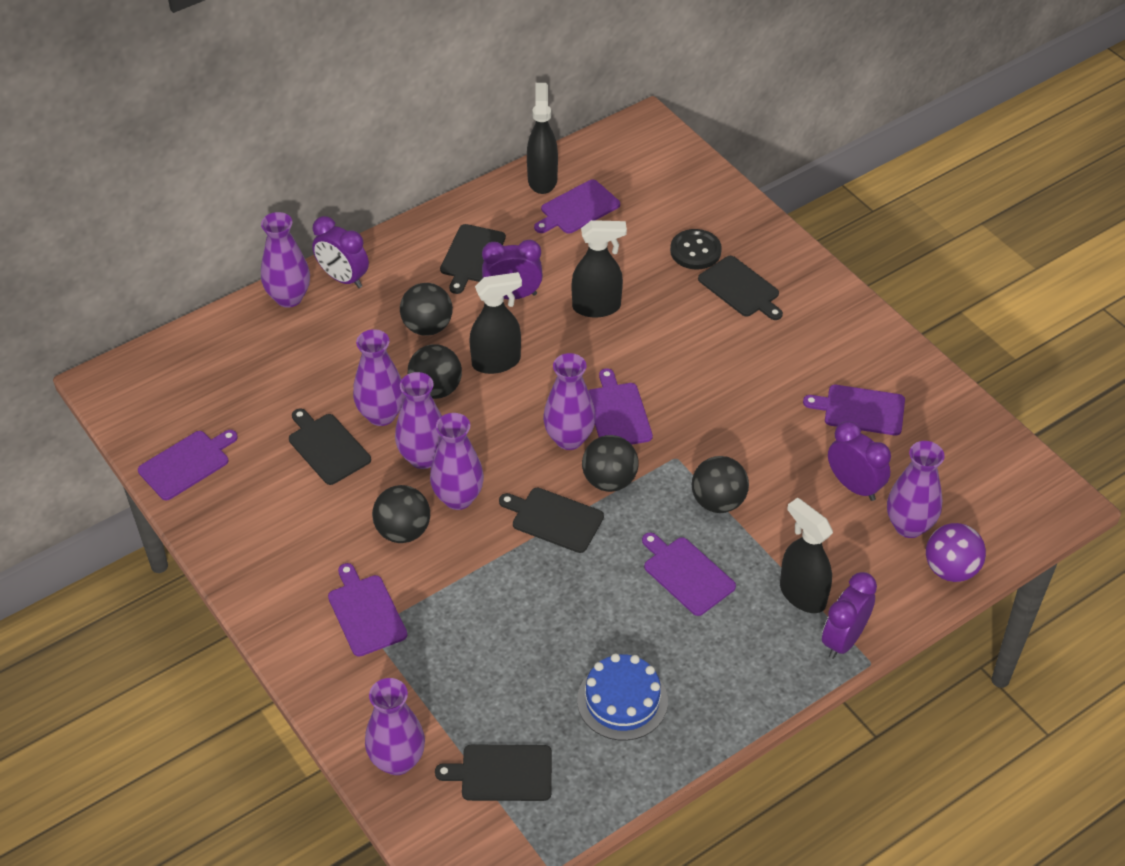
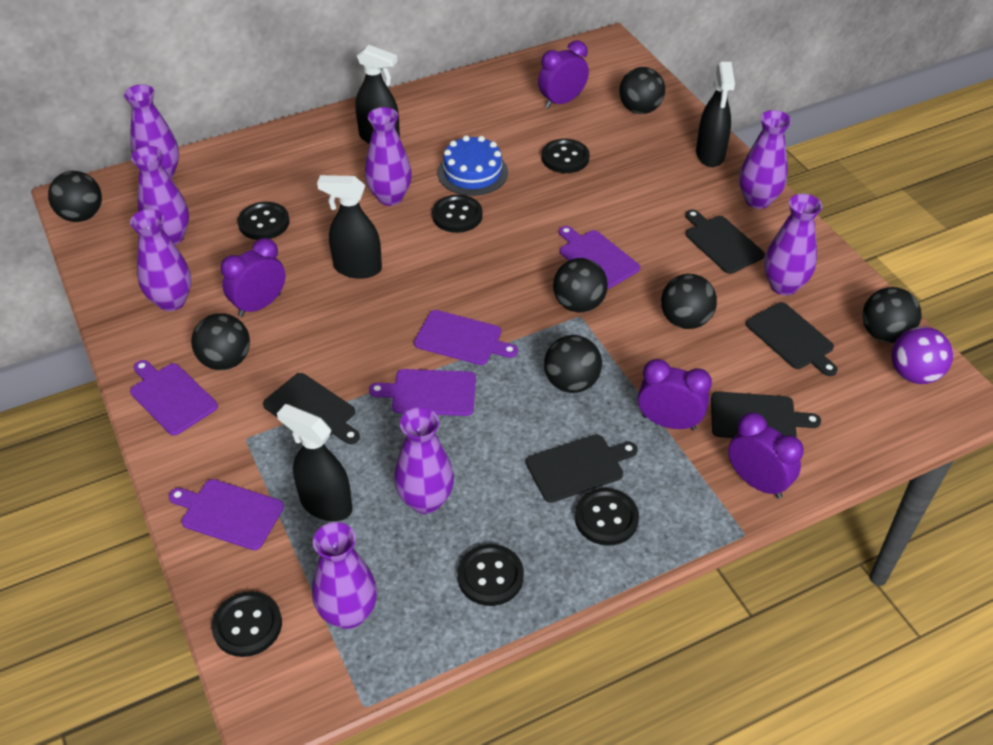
black ball: [372,485,430,543] [400,283,453,336] [408,344,462,399] [582,435,639,492] [692,456,749,513] = 5 -> [48,171,102,222] [191,313,250,370] [544,335,602,393] [553,258,608,313] [619,67,665,114] [661,274,717,329] [862,287,922,343] = 7
black button: [670,229,722,269] = 1 -> [212,591,282,657] [237,202,290,240] [432,195,483,233] [457,544,524,606] [542,139,590,173] [575,488,639,546] = 6
purple cutting board: [138,430,238,500] [328,563,407,657] [534,179,620,234] [588,368,653,445] [642,532,736,616] [803,385,905,435] = 6 -> [130,360,218,436] [169,479,284,550] [369,369,476,416] [414,310,518,365] [559,226,640,289] = 5
purple vase: [261,212,310,308] [353,329,405,426] [365,678,425,775] [395,372,442,469] [430,413,484,510] [543,353,596,450] [887,441,945,538] = 7 -> [124,84,179,178] [130,209,191,311] [131,146,189,245] [312,522,377,629] [365,107,412,206] [394,408,454,514] [739,110,792,209] [764,194,822,295] = 8

